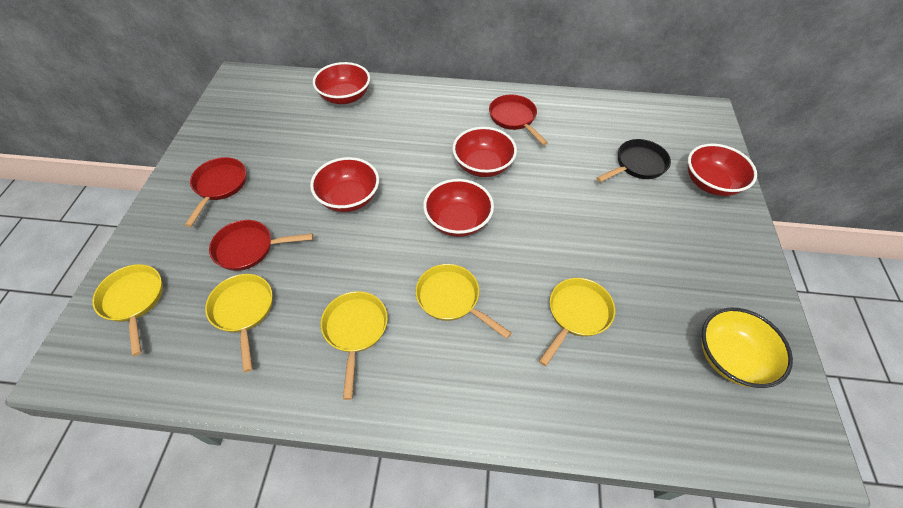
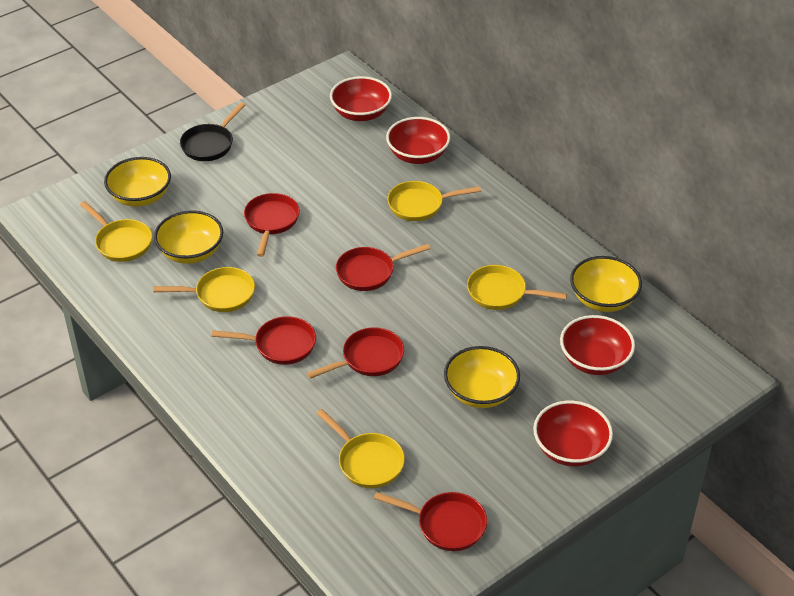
red bowl: [310,157,379,212] [313,62,370,104] [423,179,494,237] [452,127,517,177] [688,144,757,196] = 5 -> [330,76,392,121] [386,117,450,164] [533,401,613,466] [560,315,635,375] = 4
red pan: [185,157,246,227] [209,220,313,271] [489,95,548,145] = 3 -> [212,316,316,365] [244,193,300,257] [306,327,404,379] [336,244,431,291] [374,492,487,551] = 5
yellow bowl: [702,308,793,388] = 1 -> [104,157,171,207] [154,211,223,264] [444,346,520,408] [570,256,642,312] = 4

